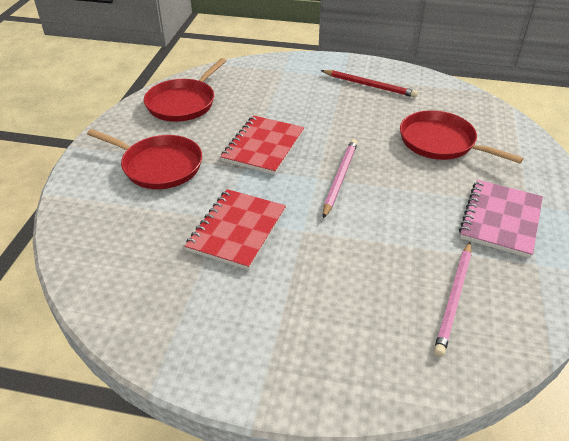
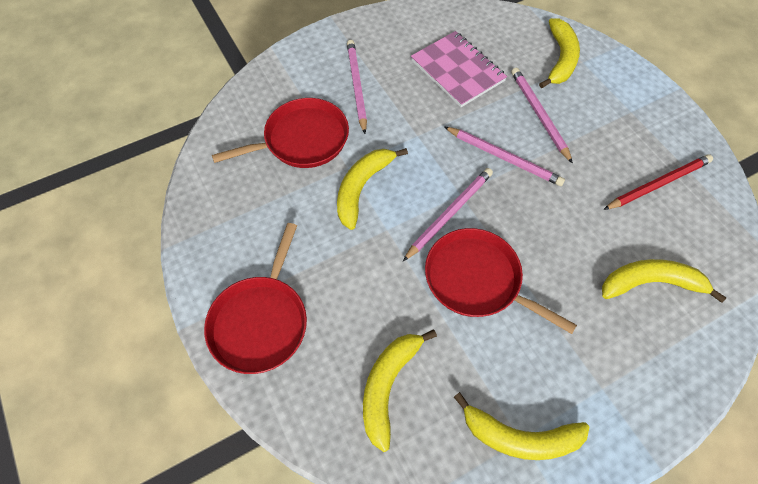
pink pencil: [323,139,358,218] [434,242,471,357] = 2 -> [347,40,367,134] [403,168,493,261] [444,126,565,186] [511,68,573,164] = 4
red notebook: [185,189,286,270] [220,115,304,175] = 2 -> none = 0
yellow banana: none = 0 -> [337,148,408,230] [363,329,437,452] [454,392,589,460] [539,18,580,88] [602,259,727,303] = 5

